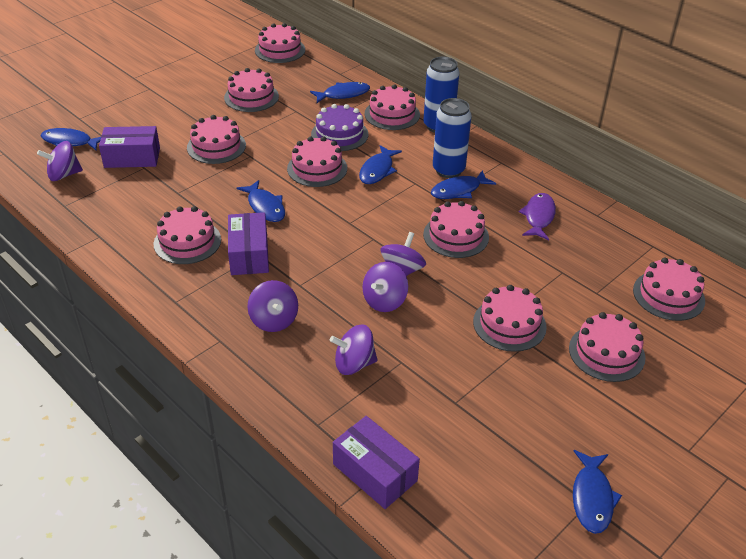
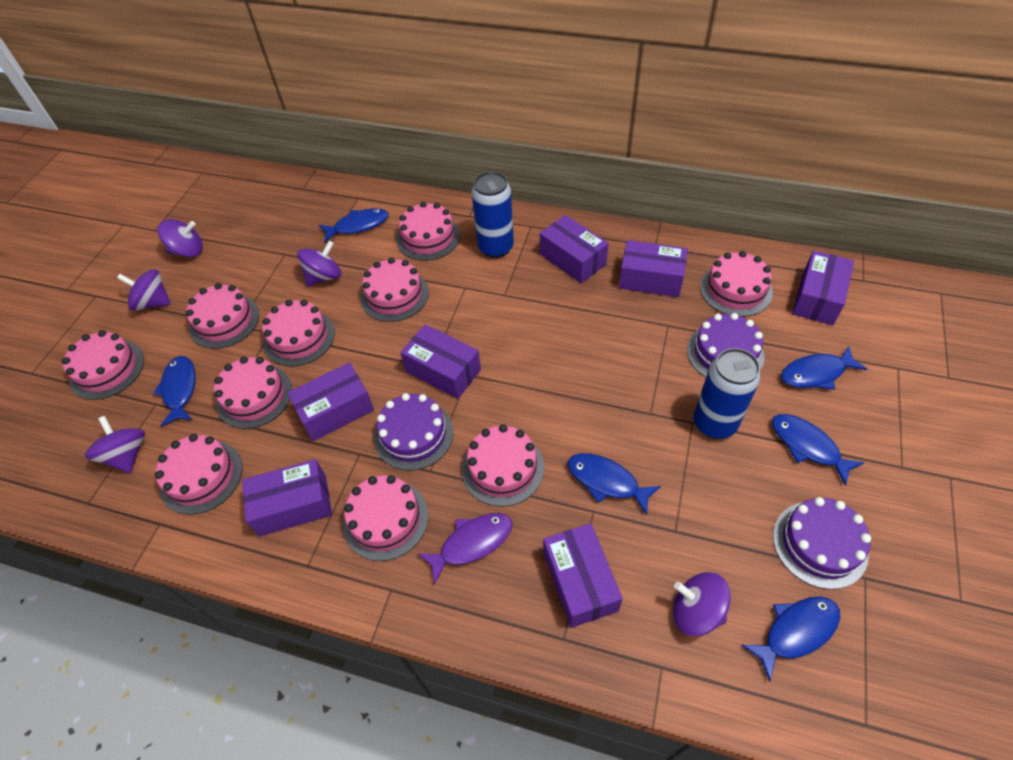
purple box: [99,126,160,168] [228,212,269,275] [333,416,420,509] = 3 -> [242,459,332,536] [287,362,374,441] [400,324,481,399] [540,215,608,283] [543,523,623,628] [619,240,688,297] [792,250,854,325] = 7
purple cake: [311,104,368,151] = 1 -> [374,393,453,471] [687,313,764,377] [773,497,871,589] = 3

